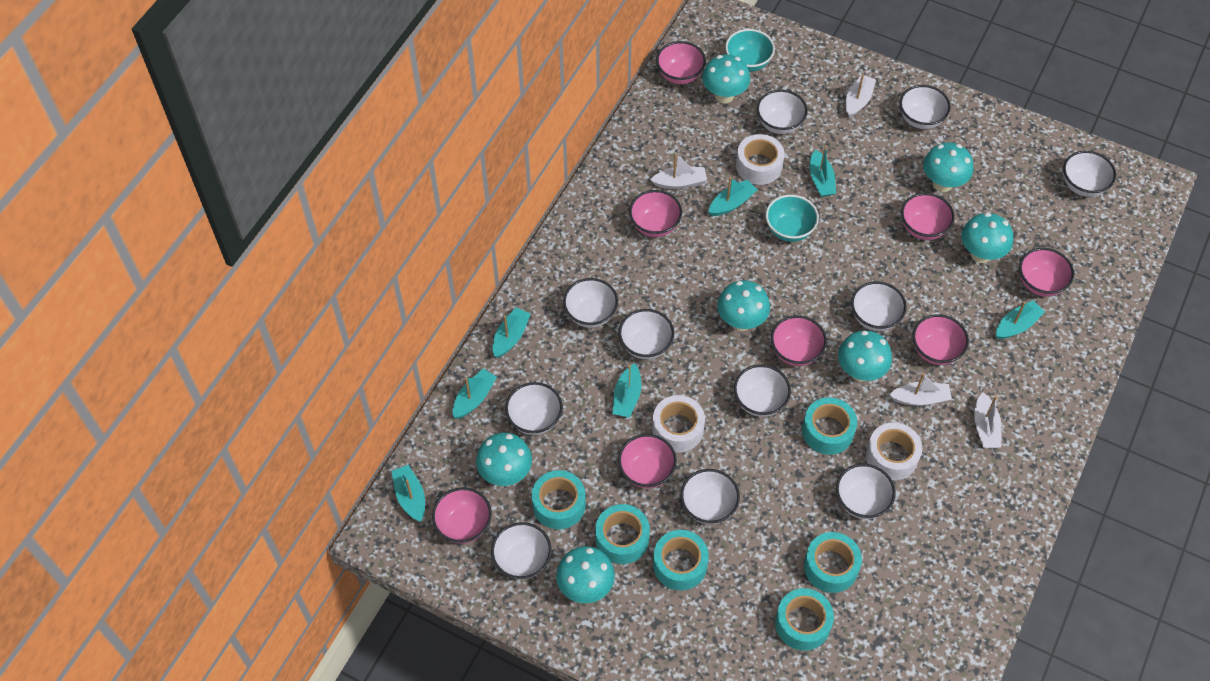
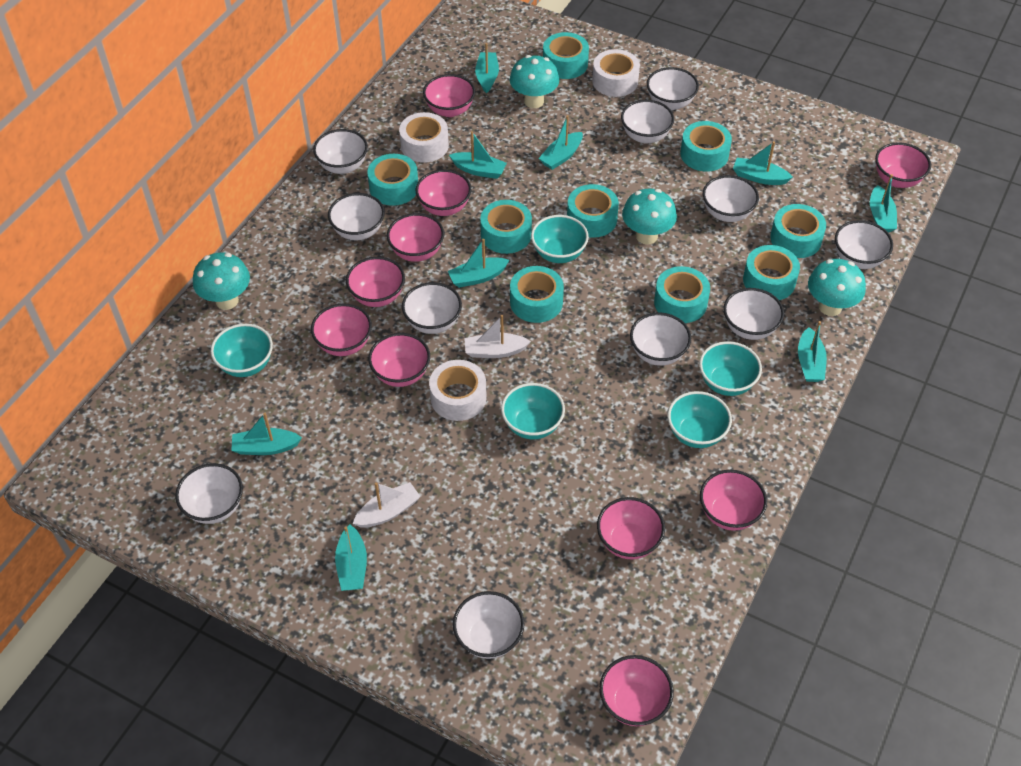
pink bowl: [432,487,492,544] [618,434,677,488] [629,190,682,237] [656,41,706,84] [771,315,827,366] [901,193,955,240] [913,314,969,365] [1019,248,1074,297] = 8 -> [311,303,372,356] [346,257,405,307] [368,333,430,387] [387,213,444,262] [416,169,471,216] [423,74,475,117] [597,497,665,559] [599,655,674,726] [700,470,767,531] [875,142,931,188] = 10
turquoise boat: [391,465,425,522] [453,369,497,419] [493,307,531,358] [613,363,641,418] [708,177,757,216] [809,145,836,197] [996,300,1045,339] = 7 -> [231,413,302,455] [335,524,367,591] [448,239,509,288] [449,131,507,179] [475,43,499,94] [538,115,583,170] [733,141,793,185] [798,321,827,382] [870,174,897,232] = 9
turquoise bowl: [725,29,775,72] [766,194,819,242] = 2 -> [211,324,273,377] [501,383,565,439] [531,215,589,263] [668,391,732,448] [699,341,762,396] = 5
turquoise mushroom: [476,433,532,486] [556,546,615,603] [702,54,750,103] [717,280,770,331] [838,330,892,382] [923,143,973,192] [961,213,1013,263] = 7 -> [193,252,250,310] [510,55,559,108] [622,189,677,245] [808,259,866,316] = 4
turquoise tape: [532,470,586,529] [595,504,650,564] [653,530,709,590] [775,588,834,651] [802,397,857,455] [804,532,862,593] = 6 -> [367,154,418,206] [480,200,532,254] [510,266,564,323] [543,32,589,79] [567,184,619,238] [654,266,710,323] [680,121,732,172] [743,245,800,300] [770,204,826,258] = 9
white boat: [650,154,707,189] [846,74,876,118] [890,373,952,406] [974,393,1002,448] = 4 -> [353,482,421,528] [464,315,531,358] = 2

